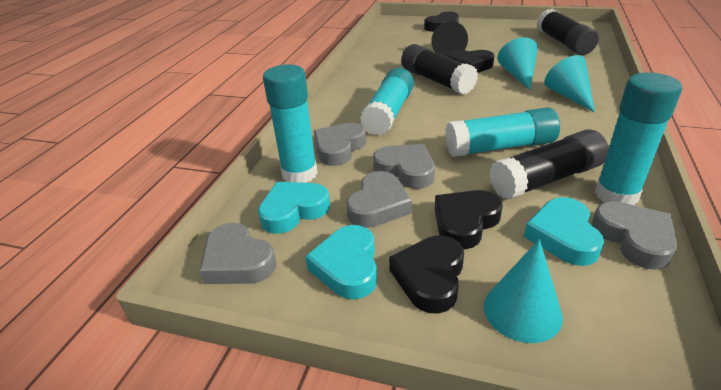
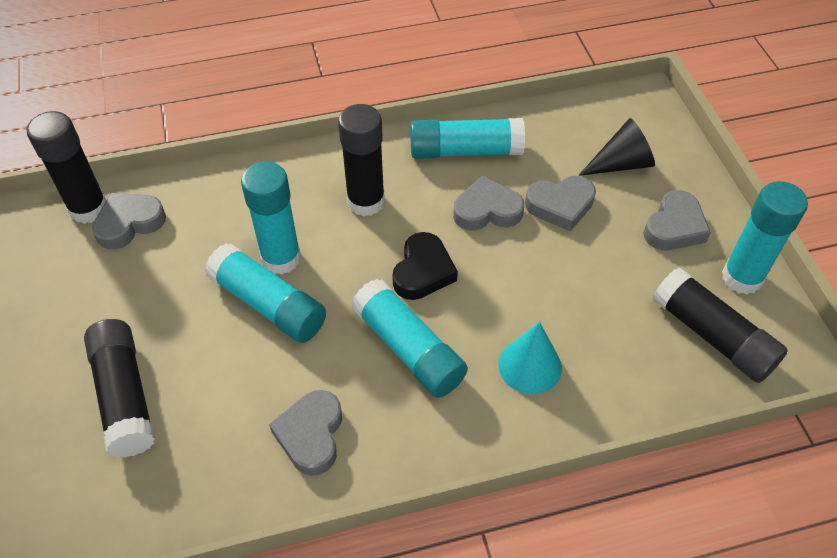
black glue stick: [401,44,478,94] [489,129,609,200] [537,9,599,55] = 3 -> [27,111,106,224] [84,319,155,458] [338,104,385,216] [653,268,788,383] = 4
black heart: [389,235,464,314] [424,12,459,32] [435,190,503,249] [446,50,495,73] = 4 -> [392,232,458,300] = 1
turquoise cone: [484,239,563,343] [498,37,538,90] [544,55,595,112] = 3 -> [498,322,562,394] = 1
turquoise glue stick: [263,64,318,183] [360,68,414,136] [445,107,560,157] [595,73,682,205] = 4 -> [204,243,326,343] [241,162,301,275] [351,279,468,398] [410,118,525,159] [722,181,808,294] = 5
turquoise heart: [258,182,330,234] [305,225,377,299] [524,197,604,266] = 3 -> none = 0

